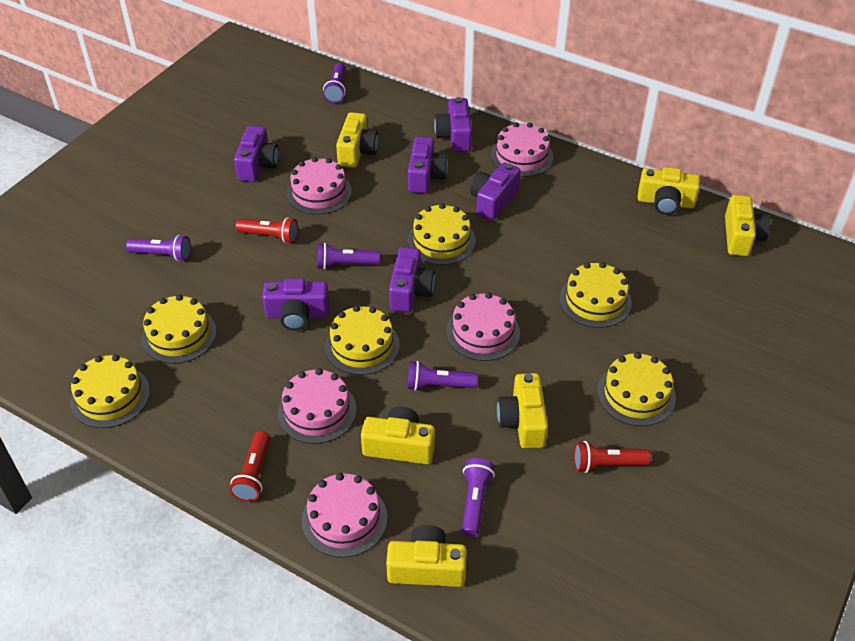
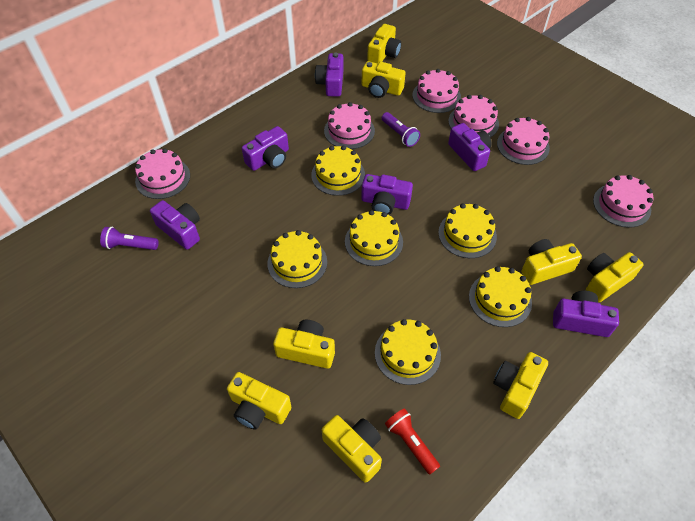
pink cake: [277,368,357,444] [287,157,352,215] [302,473,387,558] [446,292,520,361] [491,122,554,177] = 5 -> [135,148,190,199] [324,102,375,149] [412,69,461,113] [448,95,499,137] [497,117,550,165] [593,175,653,228] = 6
purple flashlight: [126,235,191,261] [317,243,380,270] [323,63,346,103] [407,361,478,391] [462,458,495,537] = 5 -> [100,227,159,250] [382,112,420,147] = 2
red flashlight: [230,431,270,502] [235,217,298,244] [574,441,651,473] = 3 -> [385,408,440,475] = 1
yellow camera: [336,112,379,168] [361,406,435,464] [386,525,467,587] [497,373,548,448] [638,167,700,215] [725,195,770,256] = 6 -> [227,372,291,430] [273,320,335,369] [322,415,382,483] [362,61,406,98] [367,24,401,64] [493,352,548,419] [521,239,582,285] [586,252,644,302] = 8

